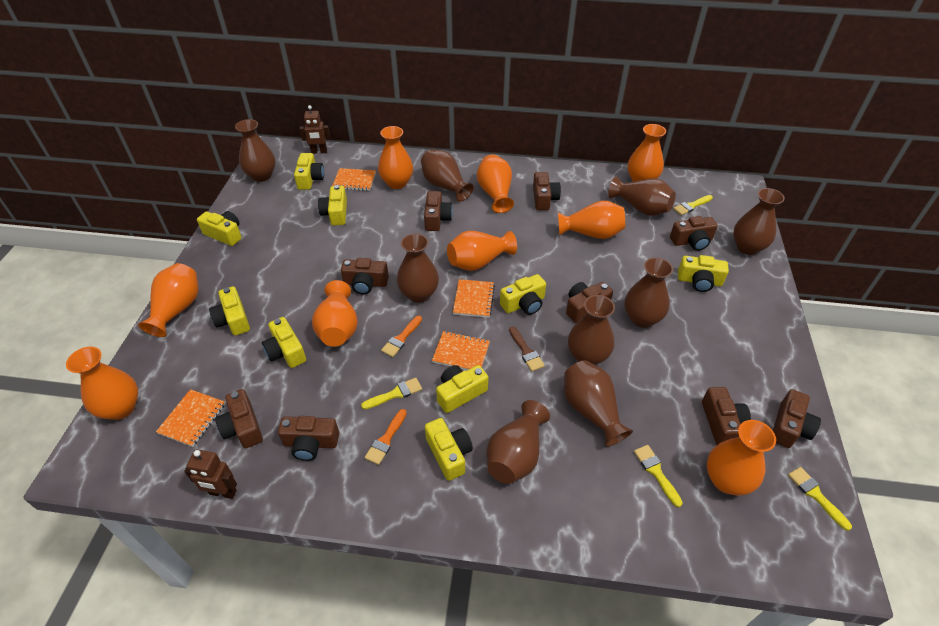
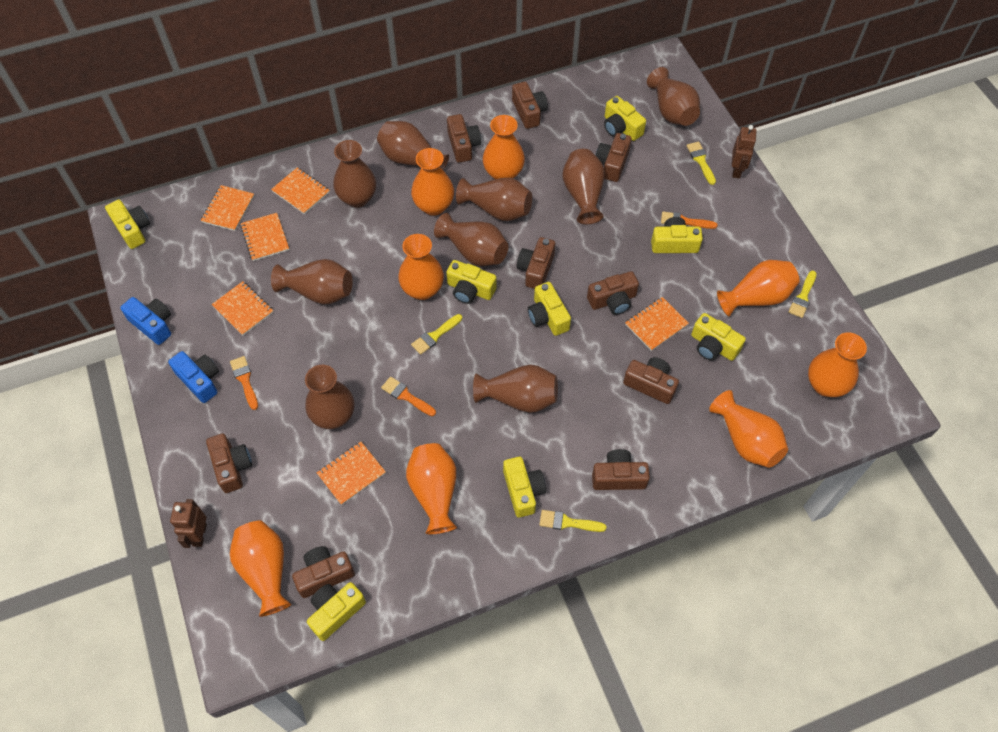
blue camera: none = 0 -> [120,297,171,345] [168,351,219,403] = 2
brown brush: [509,326,545,371] = 1 -> none = 0
orange brush: [364,409,407,465] [381,316,422,357] = 2 -> [230,356,258,410] [381,377,436,416] [661,211,718,229] = 3
orange notebook: [156,389,225,447] [332,168,376,191] [432,331,490,370] [453,279,495,318] = 4 -> [201,185,254,231] [212,281,274,336] [240,213,289,261] [271,167,330,214] [317,442,386,505] [625,297,689,351] = 6
orange vase: [66,347,138,420] [138,263,198,337] [312,280,358,347] [378,126,413,189] [447,231,517,271] [477,154,514,213] [558,201,625,239] [628,124,666,182] [707,420,776,495] = 9 -> [230,521,292,617] [398,234,444,300] [406,443,457,534] [411,148,454,216] [483,115,525,179] [709,390,788,468] [717,260,800,316] [808,332,867,397] = 8
yellow camera: [197,211,242,246] [209,286,250,335] [262,317,306,368] [294,153,324,190] [318,185,347,226] [425,418,473,481] [436,365,488,413] [500,274,546,315] [678,255,729,292] = 9 -> [105,200,150,249] [307,582,366,641] [446,260,496,304] [503,457,546,517] [528,282,571,336] [604,96,646,141] [651,217,703,253] [691,313,746,361] = 8

